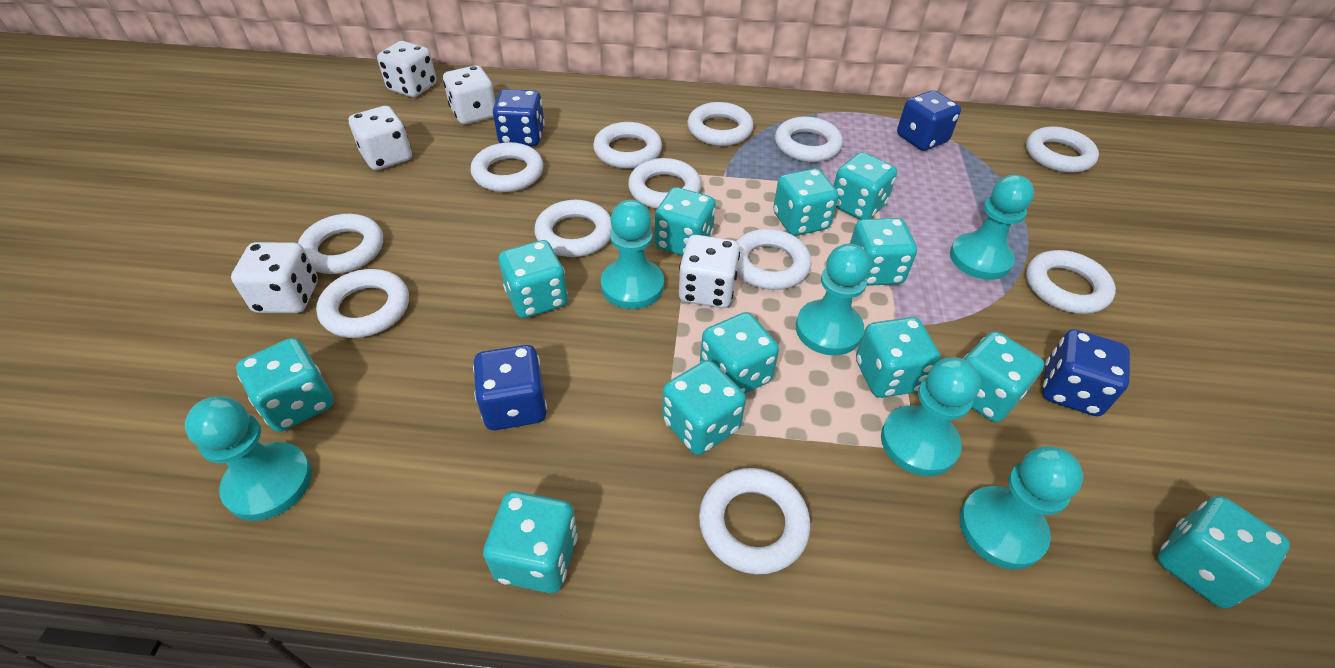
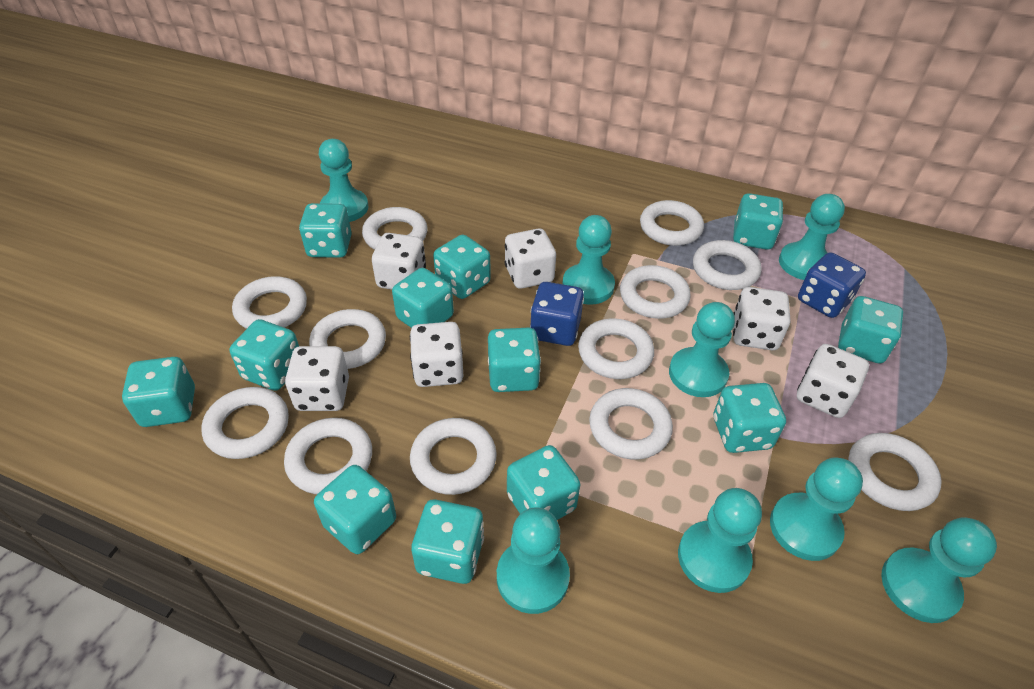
blue dice: [473,345,547,430] [492,89,545,146] [897,90,961,151] [1042,329,1130,416] = 4 -> [530,282,584,346] [798,252,866,318] = 2
turquoise pawn: [185,397,312,521] [601,200,664,309] [796,244,871,356] [881,357,980,476] [950,175,1034,280] [959,446,1083,569] = 6 -> [319,139,368,222] [497,508,570,614] [563,215,615,305] [669,302,735,397] [678,488,762,593] [770,458,863,561] [779,194,845,280] [881,517,997,623] = 8
white dice: [231,242,318,313] [349,106,412,170] [377,41,437,97] [443,65,496,124] [679,235,740,308] = 5 -> [285,346,349,411] [372,233,426,290] [410,322,464,387] [505,228,556,289] [733,287,791,350] [797,344,869,418] = 6

